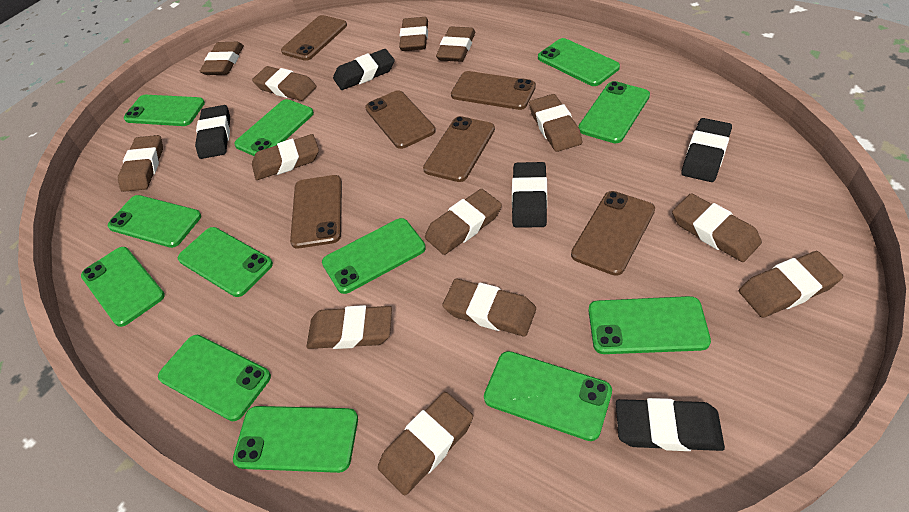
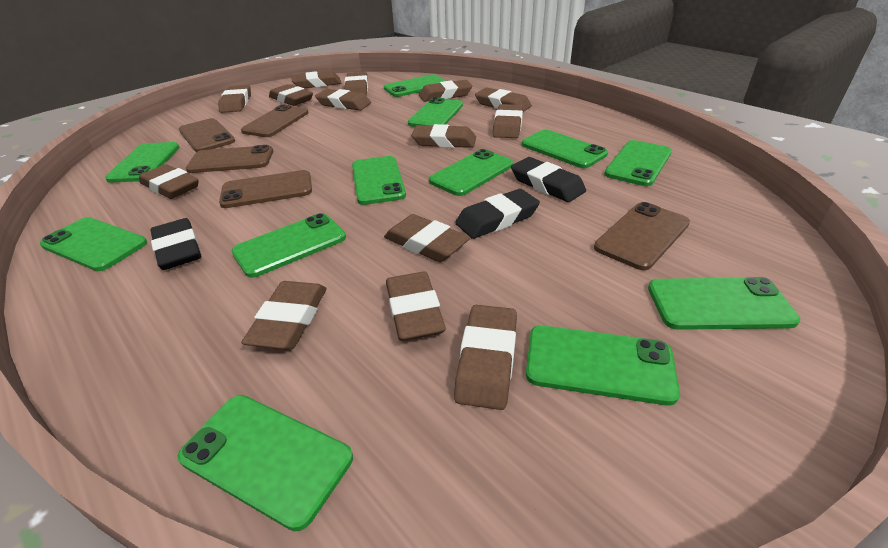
black eraser: [195,105,230,159] [333,49,395,90] [512,162,547,228] [616,398,725,451] [681,118,732,182] = 5 -> [150,218,201,270] [455,189,540,239] [511,157,586,202] = 3
brown eraser: [118,135,163,192] [200,42,244,75] [252,66,317,101] [252,134,319,180] [306,305,392,349] [378,392,473,495] [399,17,428,51] [425,189,502,255] [436,26,475,62] [442,279,536,336] [529,94,582,152] [672,193,762,262] [739,251,843,318] = 13 -> [139,164,199,199] [218,85,251,113] [241,281,327,350] [269,84,313,106] [291,71,341,88] [315,89,371,110] [344,72,368,95] [384,214,470,262] [386,271,446,341] [411,124,476,148] [419,80,472,102] [454,305,517,410] [475,88,532,112] [492,104,523,138] = 14
brown phone: [281,15,347,61] [290,175,342,248] [365,90,436,149] [423,116,495,182] [451,71,536,110] [571,191,655,276] = 6 -> [179,118,235,152] [186,145,273,173] [219,170,312,208] [241,104,309,137] [594,202,690,270] = 5

